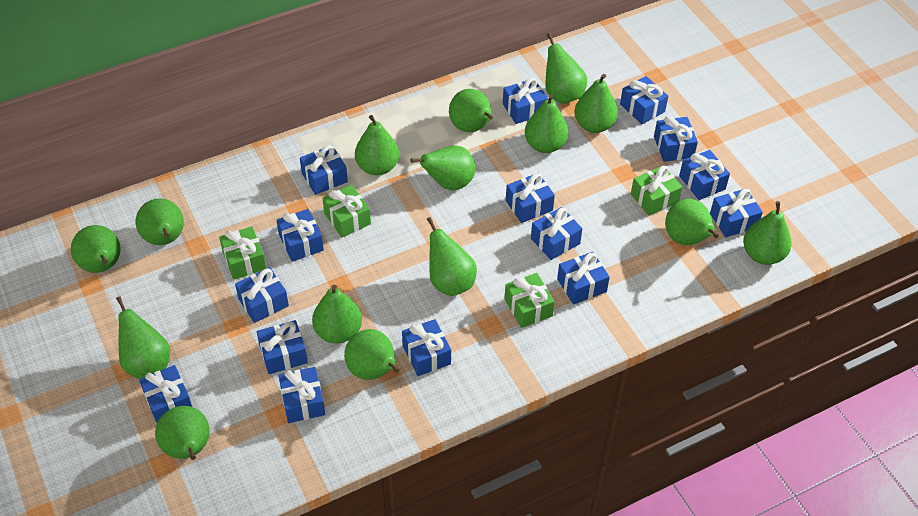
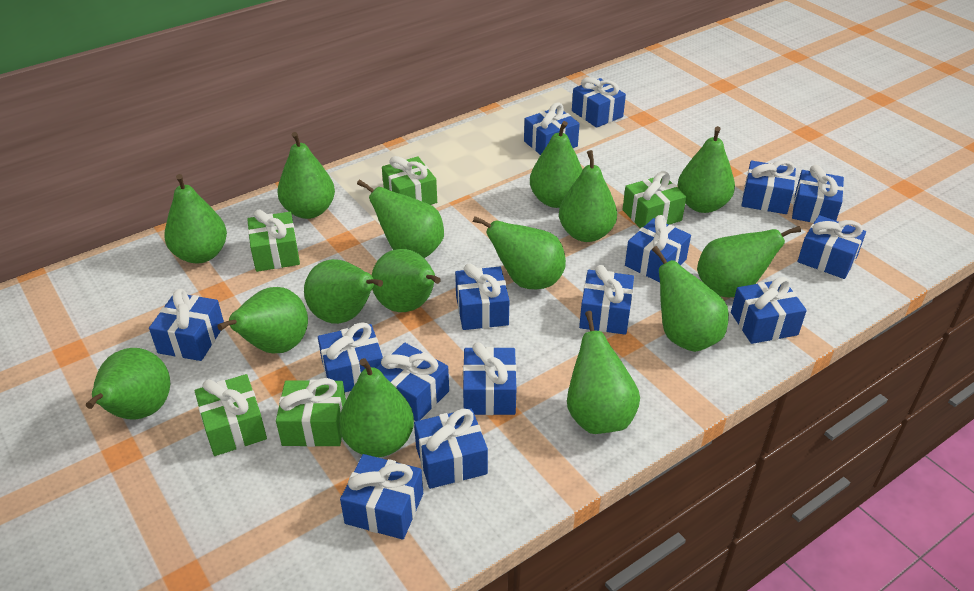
green gift: [219,227,267,280] [322,185,371,237] [504,273,555,328] [631,165,682,216] = 4 -> [195,374,267,456] [247,209,300,272] [276,378,346,447] [382,156,437,205] [622,171,686,229] = 5

